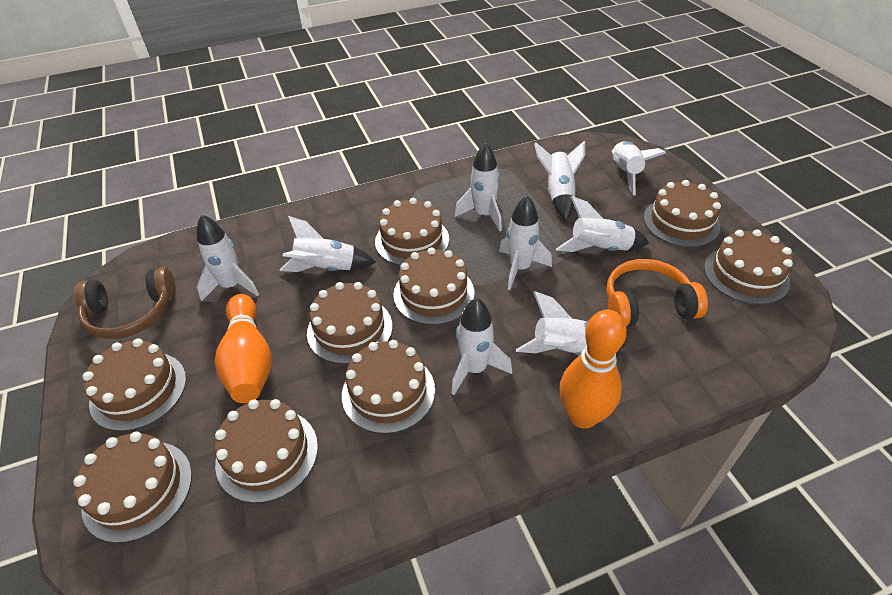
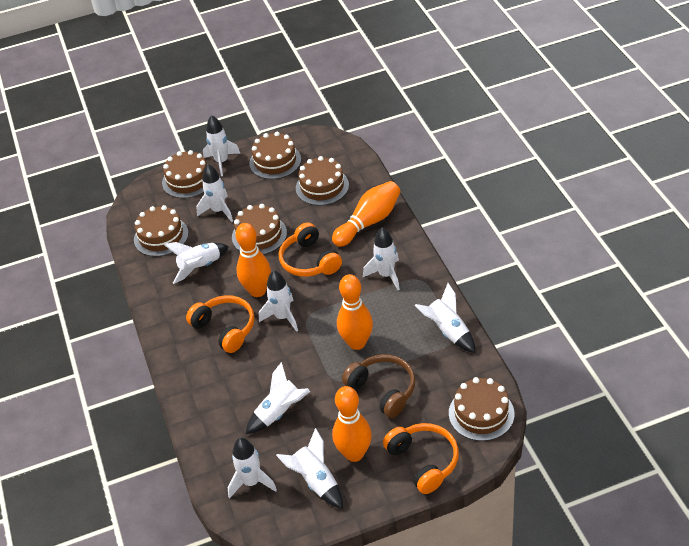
brown cake: [73,432,192,543] [83,338,186,431] [214,399,318,503] [307,282,393,364] [342,340,435,434] [375,198,449,266] [393,247,474,325] [644,180,721,247] [704,229,793,305] = 9 -> [134,205,189,257] [162,150,207,198] [232,204,287,255] [249,132,301,179] [296,156,349,206] [449,377,514,441] = 6
orange bowling pin: [215,294,272,403] [560,310,627,429] = 2 -> [235,223,271,297] [332,181,400,247] [332,386,372,462] [337,274,373,350] = 4
orange headphones: [607,259,708,327] = 1 -> [186,295,255,353] [279,223,342,277] [383,423,459,494] = 3

